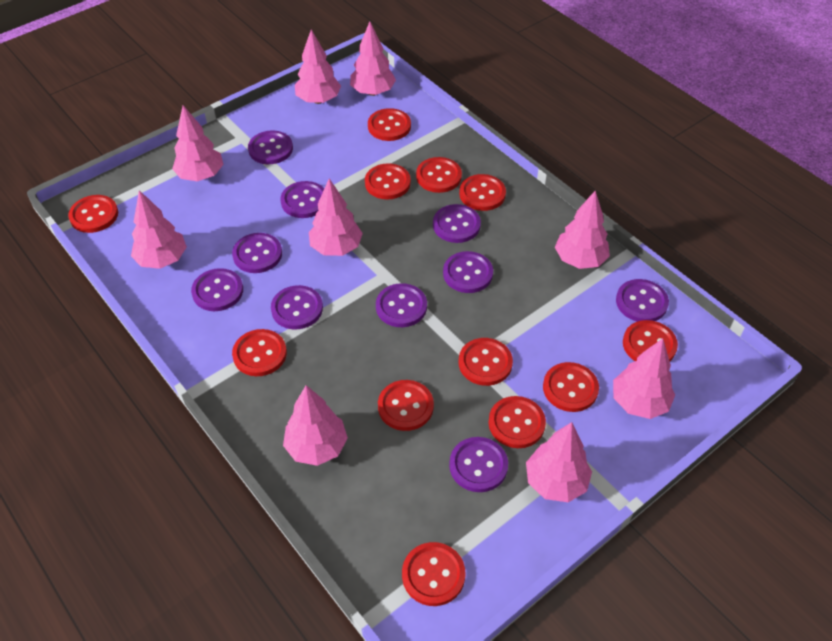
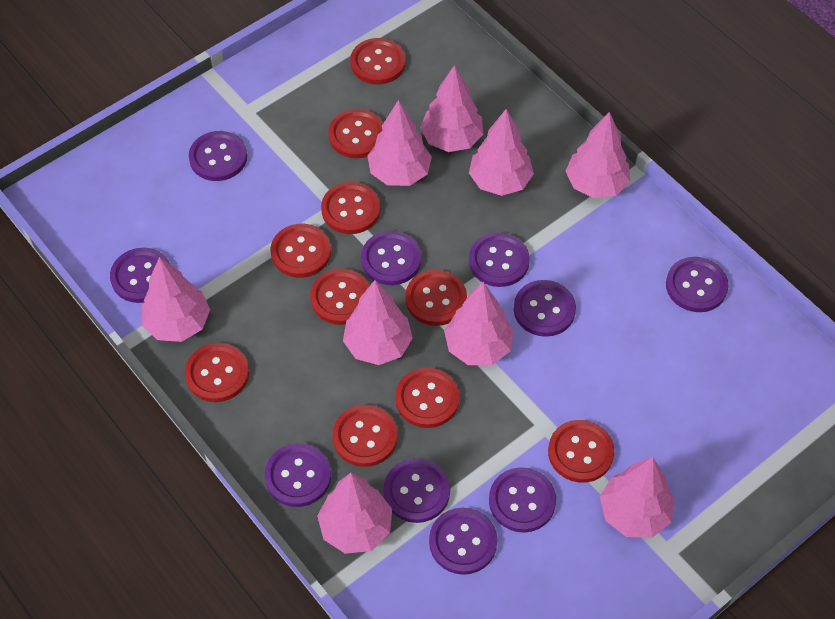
red button: [68,195,118,233] [232,329,287,376] [365,163,411,200] [368,108,411,141] [378,380,434,431] [402,542,465,606] [416,157,462,193] [459,174,506,211] [459,338,513,386] [489,396,546,448] [543,362,599,412] [623,320,678,361] = 12 -> [185,343,249,402] [270,224,331,278] [310,269,370,325] [321,182,380,234] [328,109,383,158] [333,405,398,467] [350,38,406,84] [395,367,460,428] [405,270,467,326] [548,420,615,483] = 10

